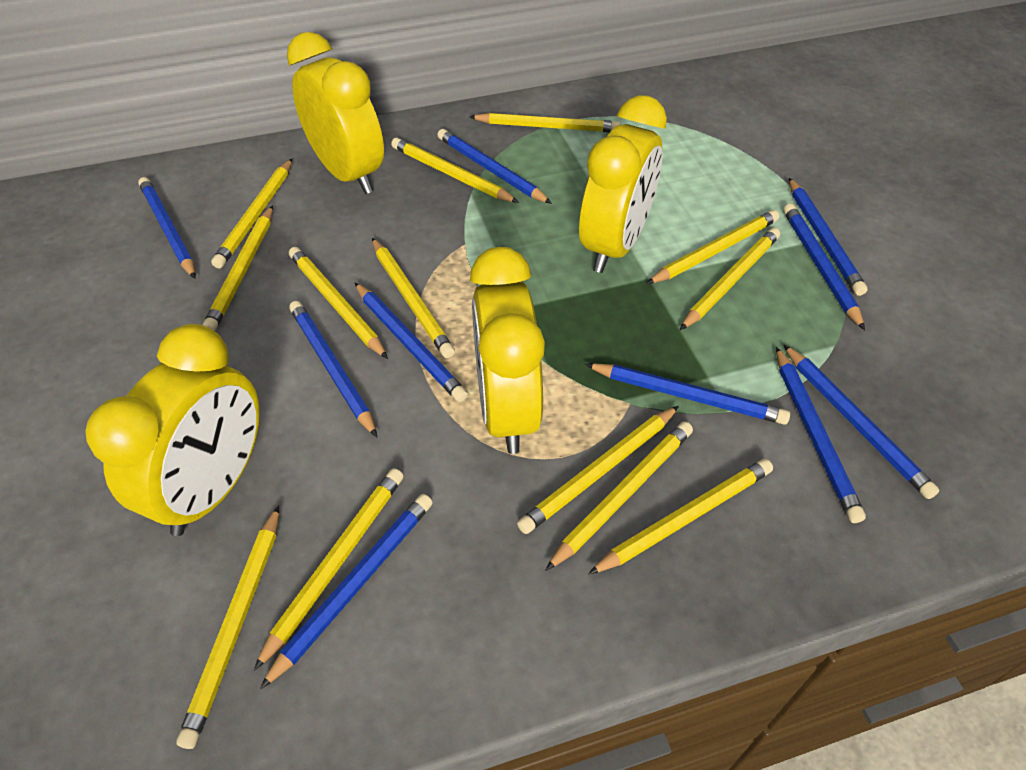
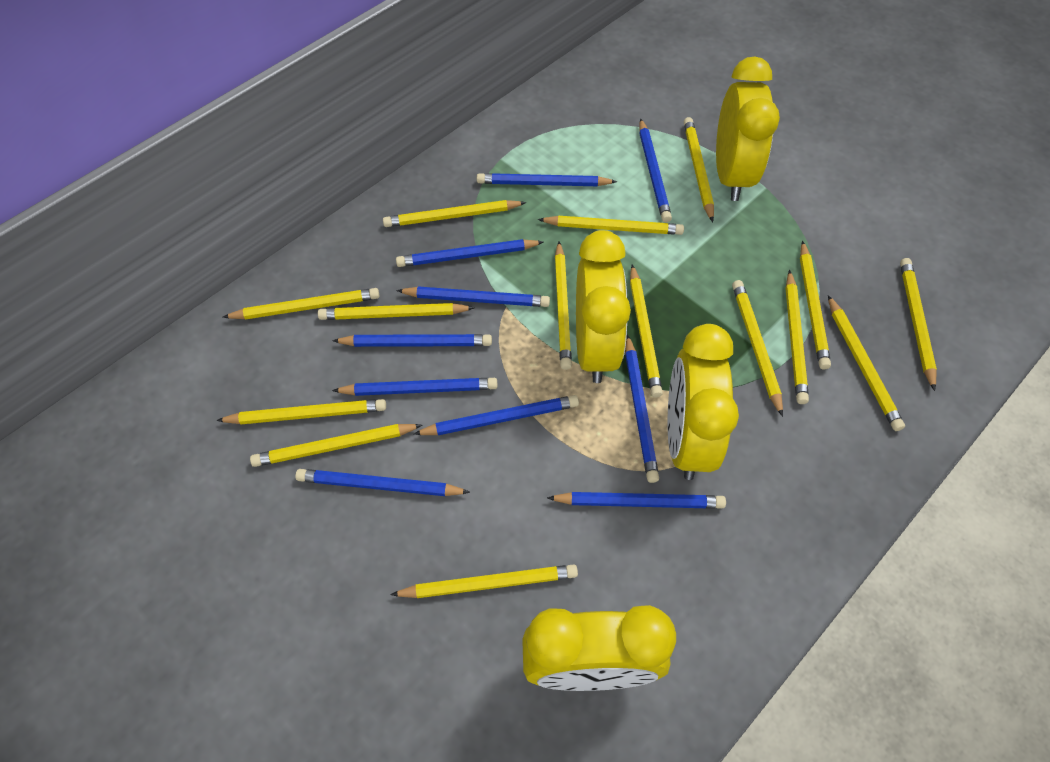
yellow pencil: [176,505,279,749] [203,205,273,331] [211,159,292,268] [254,468,403,671] [289,247,388,359] [372,238,455,358] [391,138,519,203] [470,113,620,133] [517,406,679,534] [545,421,693,571] [588,459,773,575] [646,210,779,284] [680,228,780,330] = 13 -> [216,399,386,424] [223,288,379,320] [250,424,422,467] [318,303,474,320] [383,200,526,227] [390,564,578,598] [538,216,684,235] [555,241,572,370] [630,265,663,398] [684,117,714,222] [732,280,783,417] [785,270,809,404] [800,241,831,369] [828,295,905,431] [900,258,937,391] = 15

